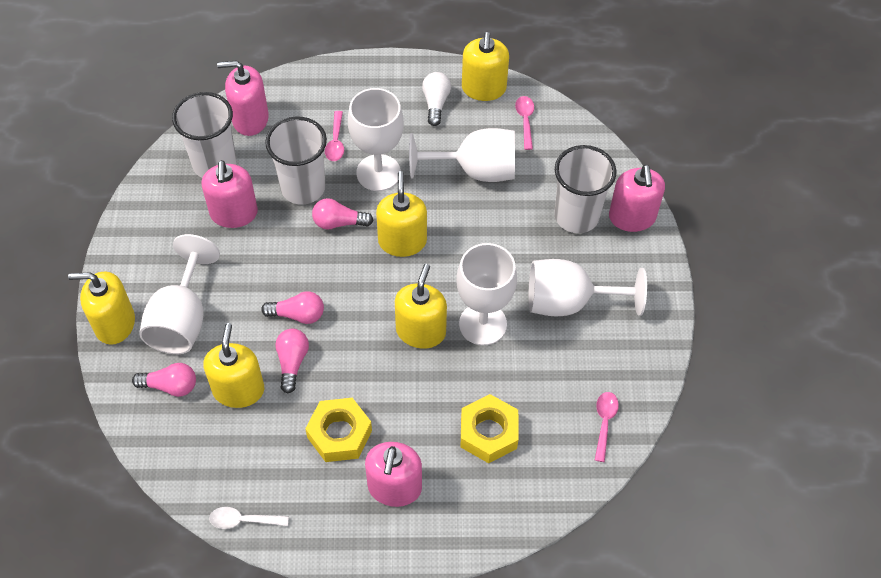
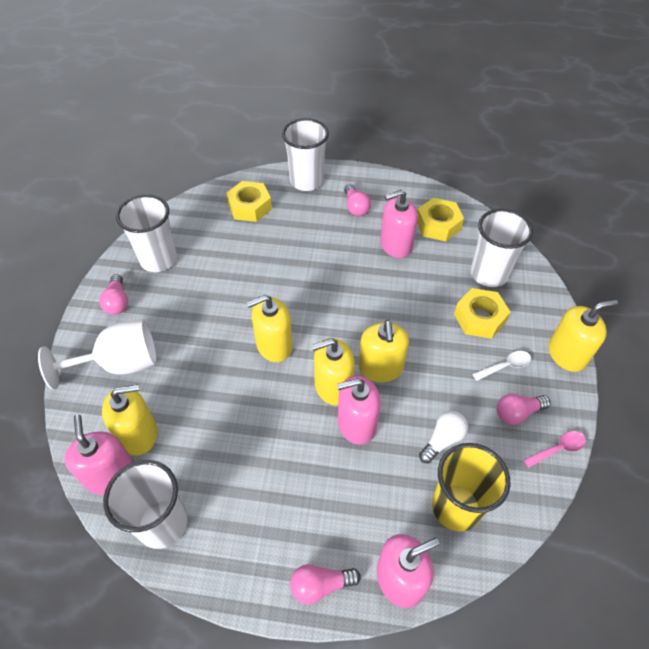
pink spoon: [325,111,344,161] [515,96,534,150] [595,392,619,462] = 3 -> [523,431,586,468] = 1
white cup: [172,92,236,178] [265,116,327,205] [554,145,616,233] = 3 -> [103,460,187,549] [116,195,177,272] [282,118,329,191] [471,209,533,287] = 4
white goblet: [139,234,220,354] [348,88,404,191] [409,128,515,182] [456,243,517,345] [528,259,647,316] = 5 -> [38,319,157,390] = 1
yellow cup: none = 0 -> [432,443,511,532] = 1
yellow nut: [305,398,372,462] [461,394,519,463] = 2 -> [226,181,272,222] [417,198,464,241] [454,288,510,339] = 3

